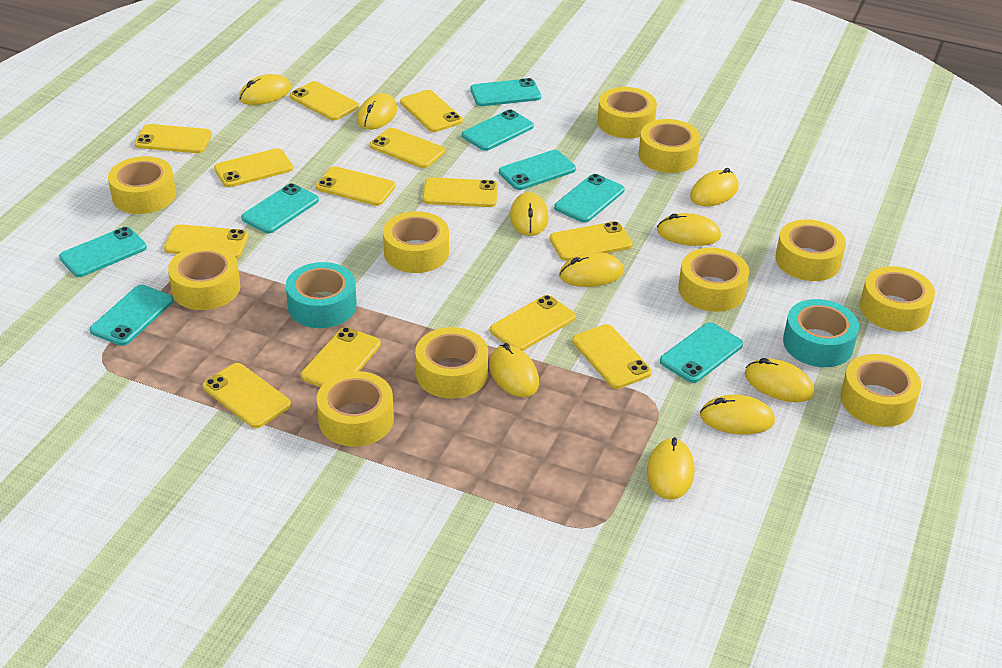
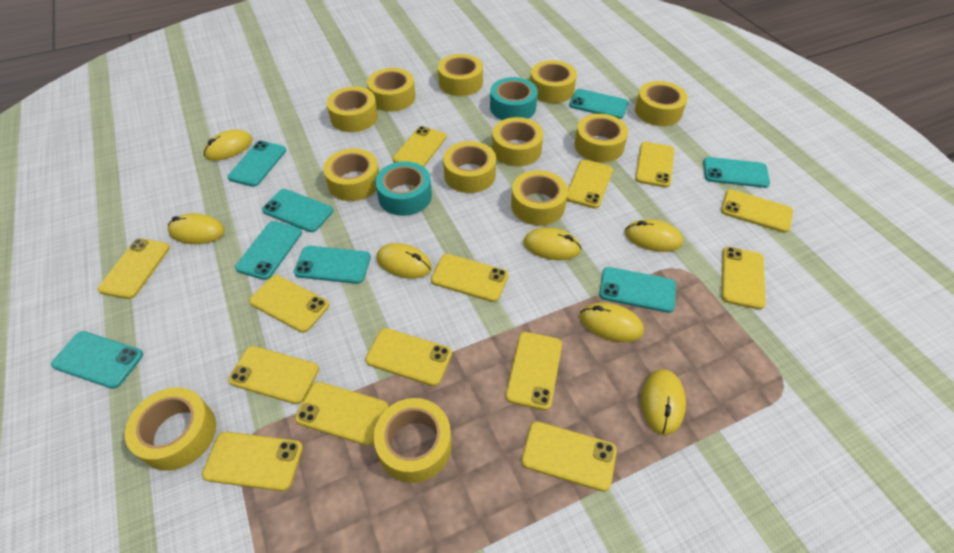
yellow mouse: [239,74,291,105] [357,93,397,130] [489,343,539,397] [510,192,549,236] [559,252,624,287] [647,437,695,500] [657,213,721,246] [690,168,739,206] [700,395,775,435] [745,358,814,402] = 10 -> [168,213,225,244] [204,129,253,161] [377,243,432,279] [523,228,581,260] [580,302,644,342] [625,219,683,252] [641,369,686,435] = 7
yellow phone: [135,124,212,153] [164,224,249,259] [203,363,291,428] [214,148,293,187] [289,81,359,121] [301,327,381,387] [316,166,396,206] [370,128,445,168] [400,90,463,132] [422,177,498,207] [490,295,576,351] [550,221,633,261] [572,324,652,389] = 13 -> [97,238,170,299] [202,432,303,491] [228,346,319,404] [249,275,329,333] [295,382,388,446] [365,328,452,386] [393,126,446,167] [431,254,508,302] [506,332,562,410] [521,421,617,492] [567,159,613,208] [635,142,674,188] [721,190,793,233] [722,247,766,310] = 14
yellow tape: [108,156,176,214] [168,245,240,310] [317,371,394,447] [383,211,449,273] [415,327,488,399] [597,87,657,139] [639,119,701,173] [678,248,749,312] [775,219,846,281] [840,354,921,427] [860,266,935,332] = 11 -> [125,387,216,471] [323,148,379,201] [327,86,378,132] [367,68,415,112] [374,398,452,483] [438,54,483,96] [443,141,496,193] [492,117,543,167] [511,170,568,226] [530,60,577,103] [574,114,628,162] [635,81,688,126] = 12

